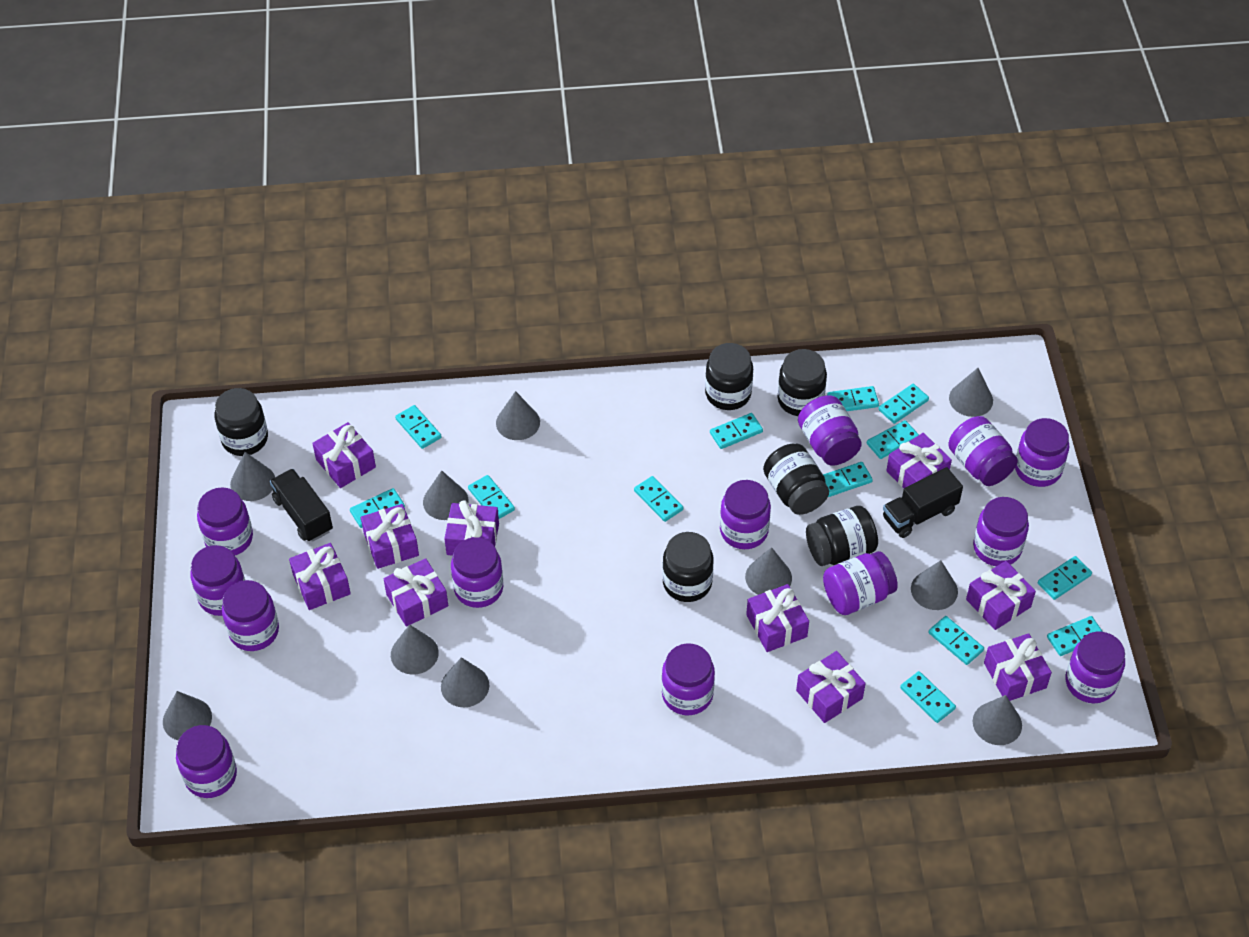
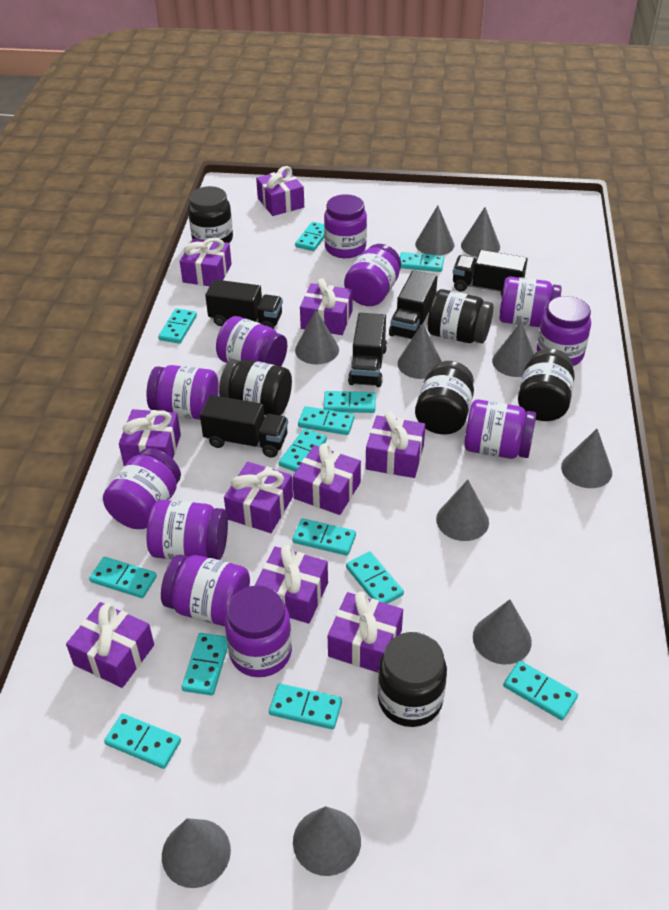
black truck: [270,469,333,542] [883,467,963,538] = 2 -> [200,395,288,458] [205,279,283,329] [348,313,387,387] [389,270,438,340] [453,250,528,296] = 5
purple jar: [176,725,237,798] [190,545,245,616] [197,487,253,556] [222,580,279,651] [451,537,503,608] [662,643,715,715] [720,480,771,549] [798,396,862,465] [823,551,898,615] [948,416,1018,486] [973,497,1029,566] [1015,418,1069,487] [1065,632,1125,703] = 13 -> [103,448,181,529] [146,365,219,420] [147,500,228,560] [161,555,250,626] [216,316,287,367] [225,586,292,677] [324,194,367,258] [344,244,401,306] [464,399,536,459] [499,276,562,327] [537,296,591,366] = 11

